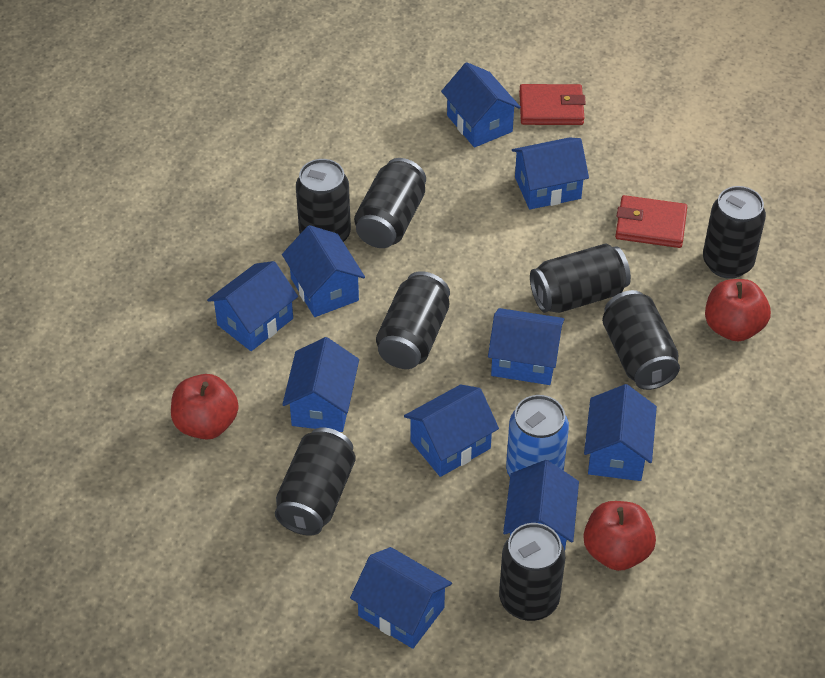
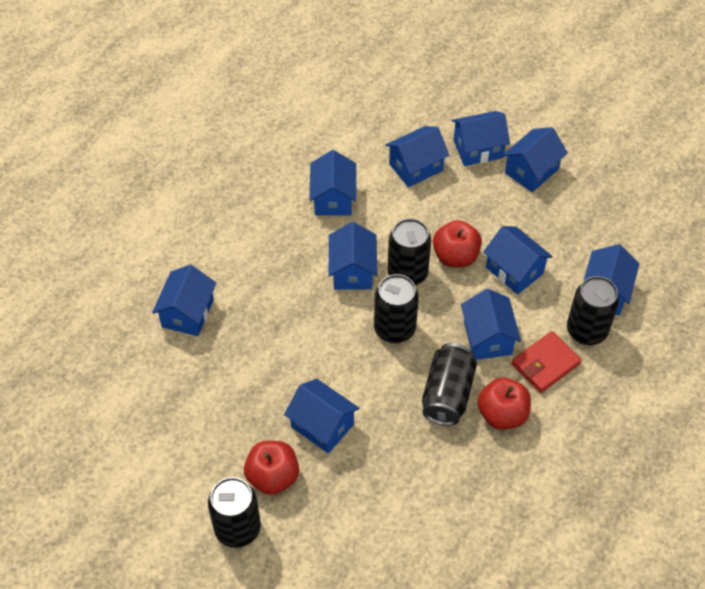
black can: [275,427,356,536] [296,159,351,242] [354,158,426,248] [376,271,450,369] [499,523,565,621] [530,243,631,313] [602,290,680,390] [703,186,766,279] = 8 -> [208,477,261,548] [374,274,419,343] [387,218,431,286] [422,343,477,426] [567,276,619,345] = 5
blue can: [506,395,569,476] = 1 -> none = 0
red wallet: [519,84,586,125] [615,195,687,248] = 2 -> [511,331,582,393] = 1

